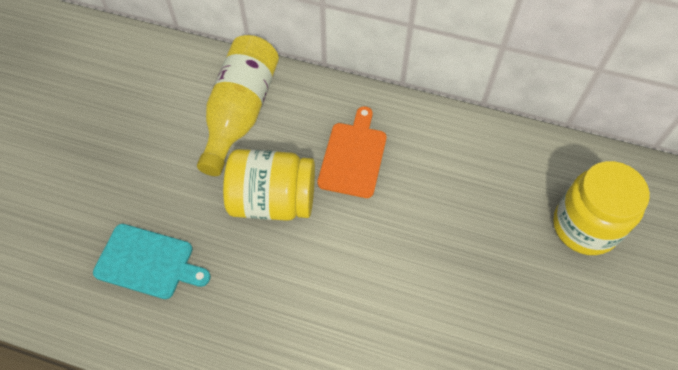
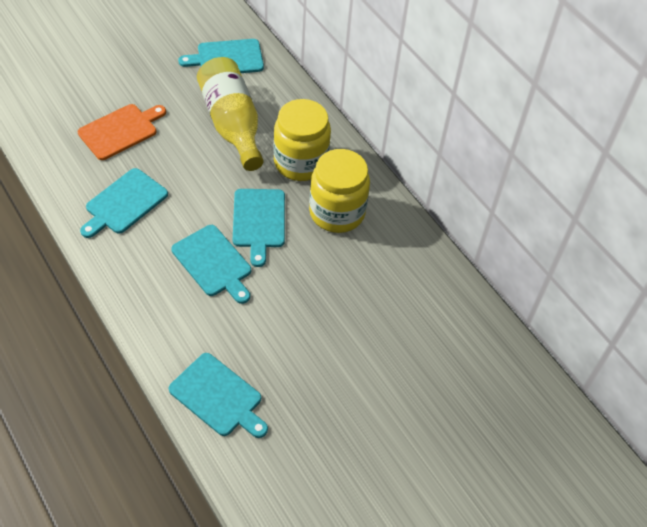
turquoise cutting board: [93,224,211,299] = 1 -> [80,168,168,238] [169,353,268,438] [171,225,251,304] [178,39,264,73] [233,189,285,267] = 5

